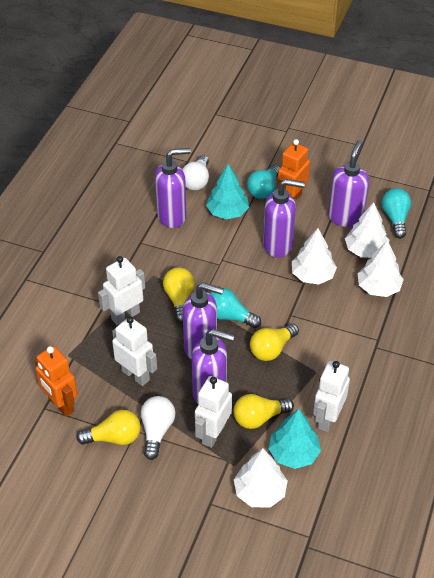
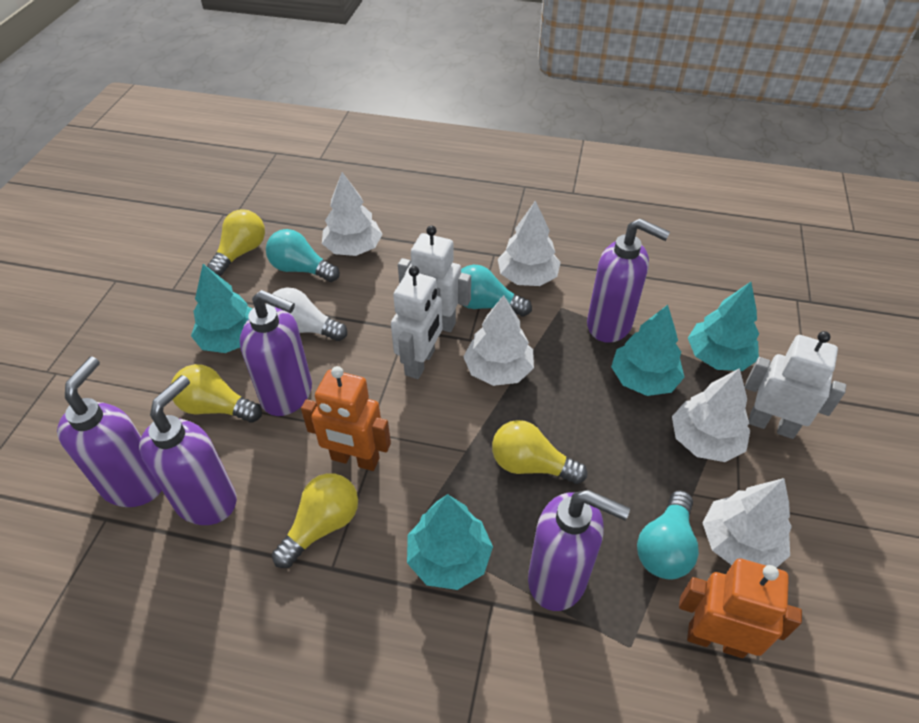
turquoise tree: [206,164,249,219] [268,409,321,469] = 2 -> [191,264,252,353] [407,494,493,590] [611,305,684,396] [688,282,759,371] = 4
white light bulb: [141,396,176,460] [182,155,209,190] = 2 -> [266,288,347,341] = 1
white robot: [98,256,145,325] [112,317,157,386] [195,376,232,448] [313,361,350,432] = 4 -> [391,266,443,379] [398,226,471,332] [745,331,846,439] = 3
white tree: [234,448,288,508] [292,228,337,284] [345,202,389,258] [357,240,404,297] = 4 -> [322,172,383,256] [464,295,534,386] [498,200,561,286] [672,368,750,462] [703,478,792,568] = 5

